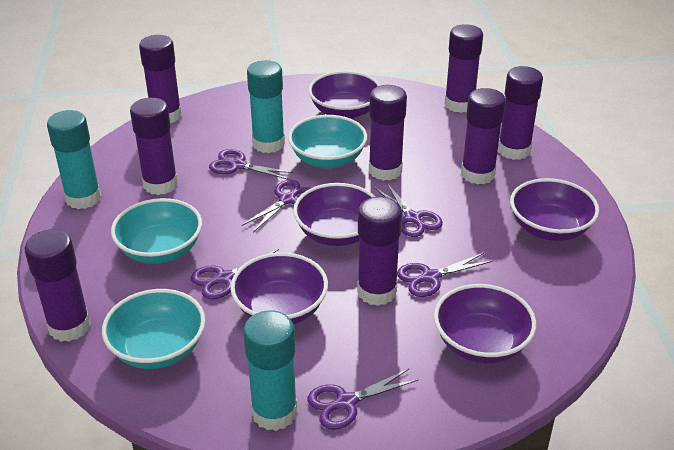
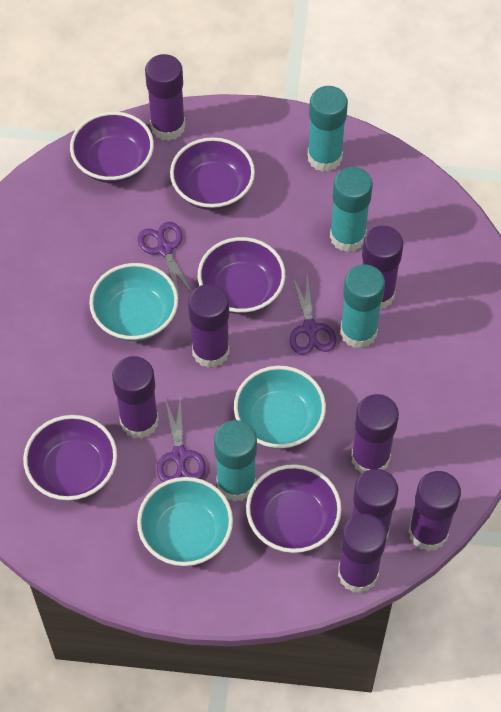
purple scissors: [191,249,279,299] [209,149,294,180] [242,180,311,232] [307,369,419,430] [374,182,443,237] [397,253,492,297] = 6 -> [138,222,192,298] [157,396,206,482] [290,275,336,355] = 3
turquoise glue stick: [47,110,101,209] [243,310,297,431] [247,60,285,153] = 3 -> [214,420,257,502] [307,86,348,172] [330,167,373,252] [340,264,385,349] = 4

